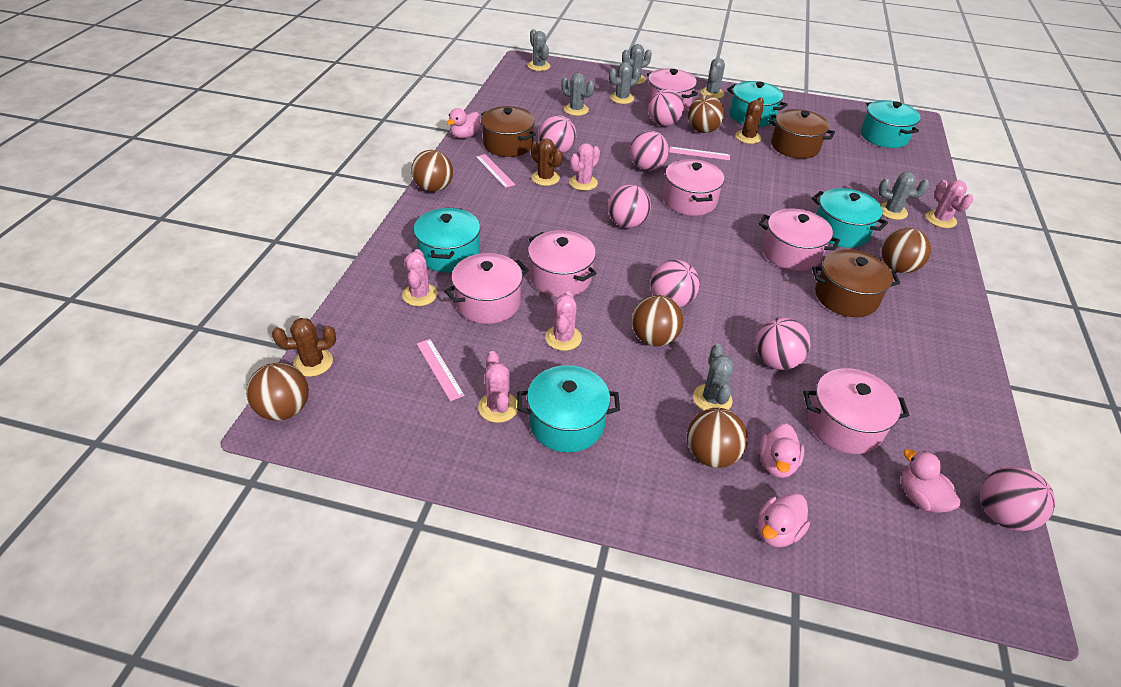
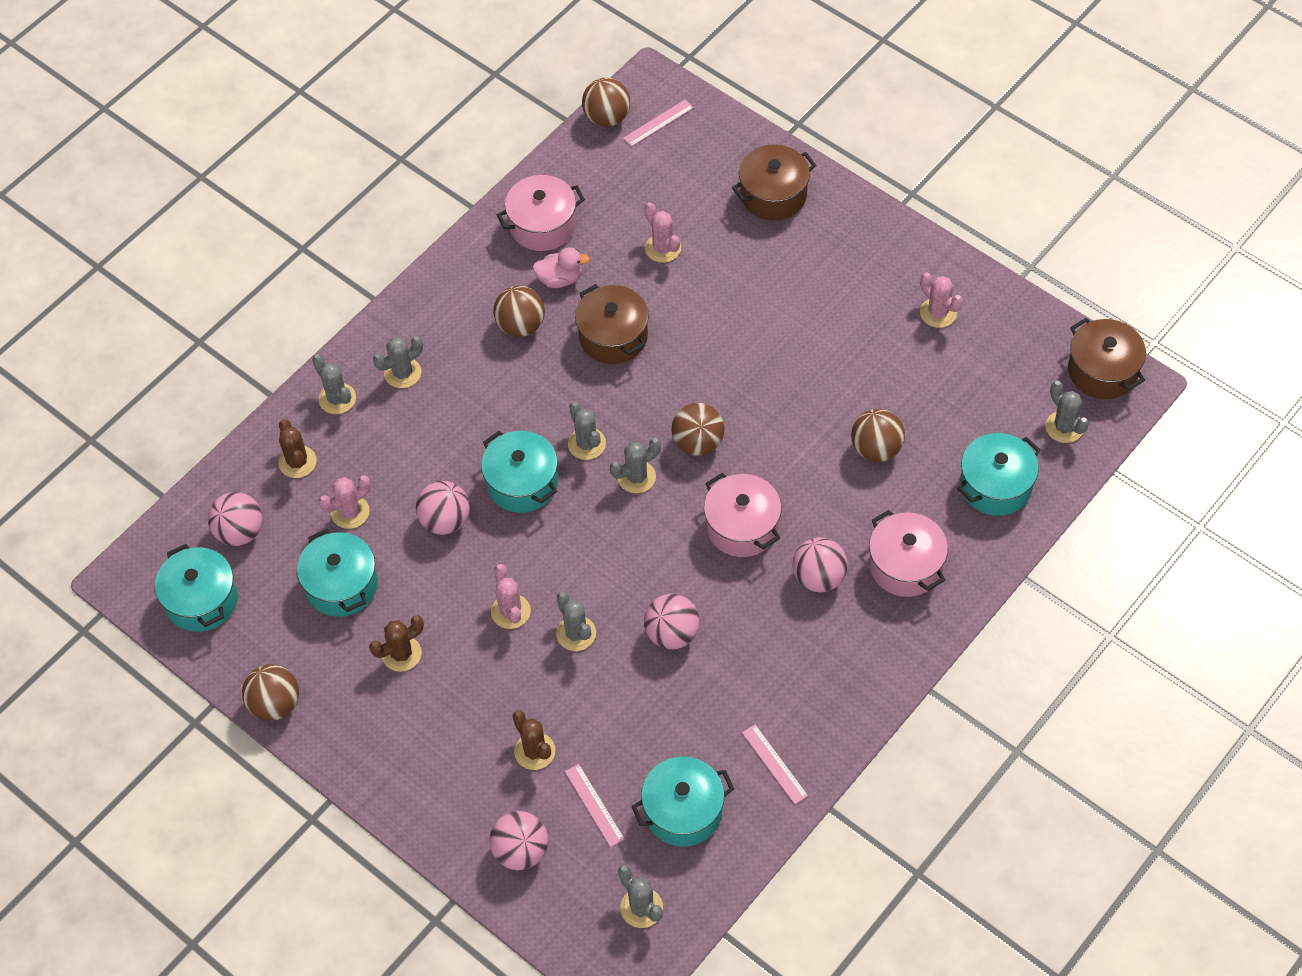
brown ball: [246,363,309,421] [411,150,453,192] [632,295,683,346] [687,408,748,468] [688,95,724,133] [881,228,931,273] = 6 -> [242,664,299,721] [493,285,545,337] [582,78,630,127] [672,403,724,456] [851,409,905,462] = 5
pink ball: [539,115,576,154] [608,184,651,228] [630,131,669,171] [648,89,684,126] [651,260,700,308] [756,317,811,370] [980,467,1055,531] = 7 -> [208,492,263,546] [416,481,470,535] [489,811,548,870] [644,594,700,650] [793,537,848,592] = 5
pink cactus: [402,249,437,306] [478,351,518,423] [545,291,582,351] [569,143,600,191] [926,180,973,228] = 5 -> [319,475,371,529] [491,564,531,629] [644,202,681,263] [920,273,963,328] = 4
pink duck: [446,108,481,138] [757,493,810,547] [759,424,804,478] [901,449,961,513] = 4 -> [533,247,590,288] = 1
pink pot: [444,253,529,324] [528,230,597,297] [647,68,698,112] [663,159,724,216] [758,208,840,271] [803,368,909,454] = 6 -> [497,175,585,251] [704,473,782,557] [869,510,948,597] = 3

